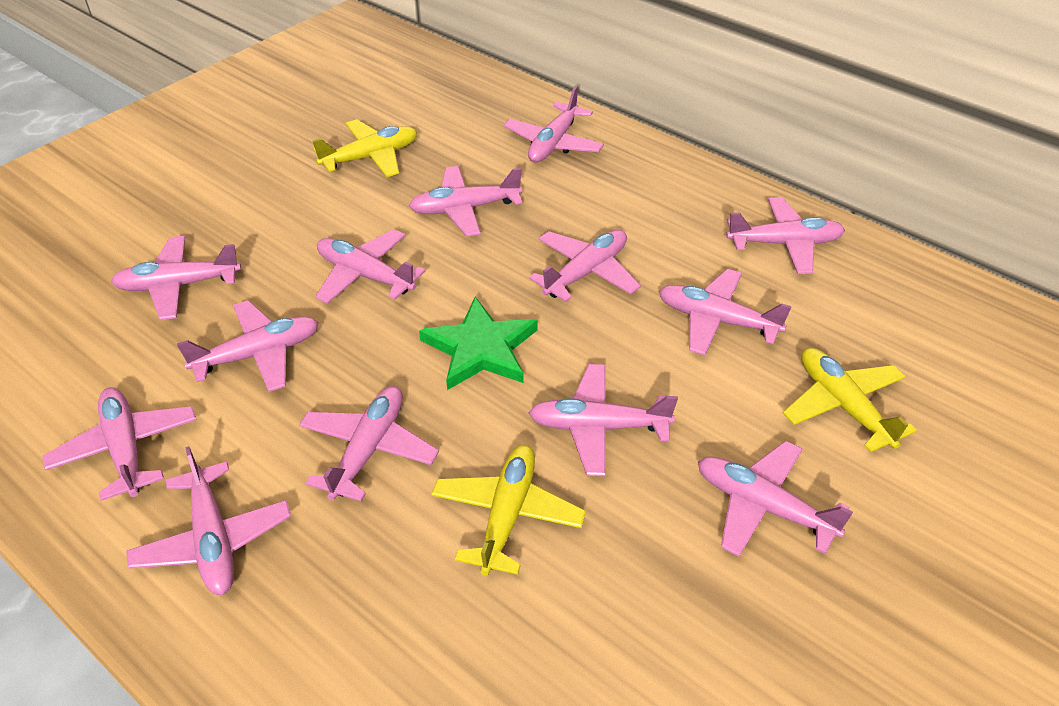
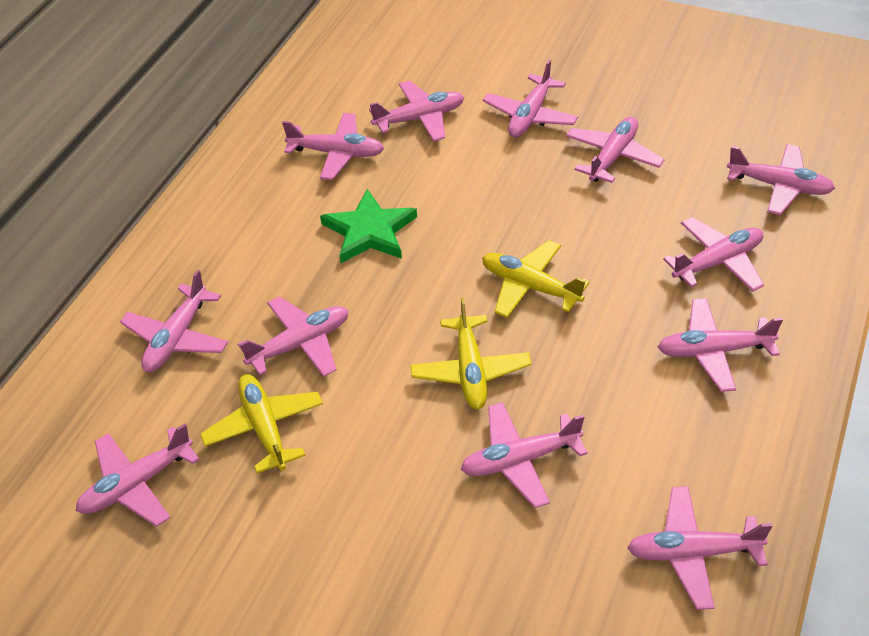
pink plane: [43,387,197,501] [111,236,241,320] [126,446,291,595] [177,300,319,392] [299,386,439,501] [315,229,425,304] [409,166,523,237] [504,86,604,162] [529,230,641,302] [529,364,678,476] [659,269,792,355] [698,441,853,557] [726,197,845,274] = 13 -> [76,423,200,527] [120,270,228,372] [238,296,348,377] [282,113,384,180] [369,80,464,141] [461,402,588,508] [483,59,578,137] [566,117,665,183] [627,487,773,610] [658,298,783,392] [663,217,764,292] [727,144,835,215] = 12

